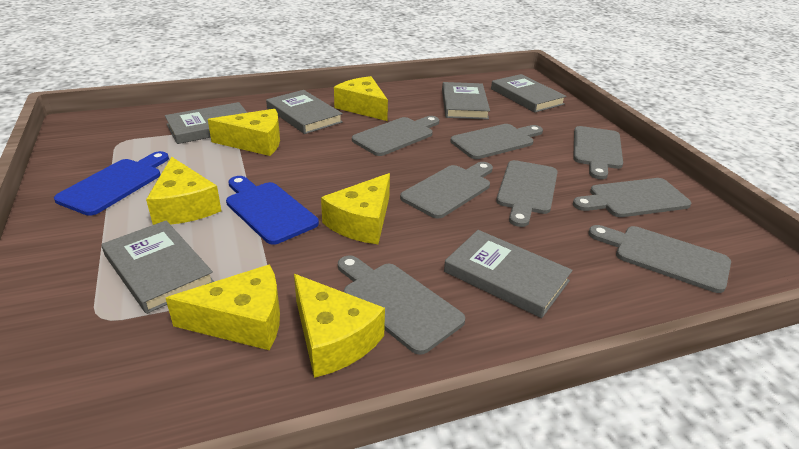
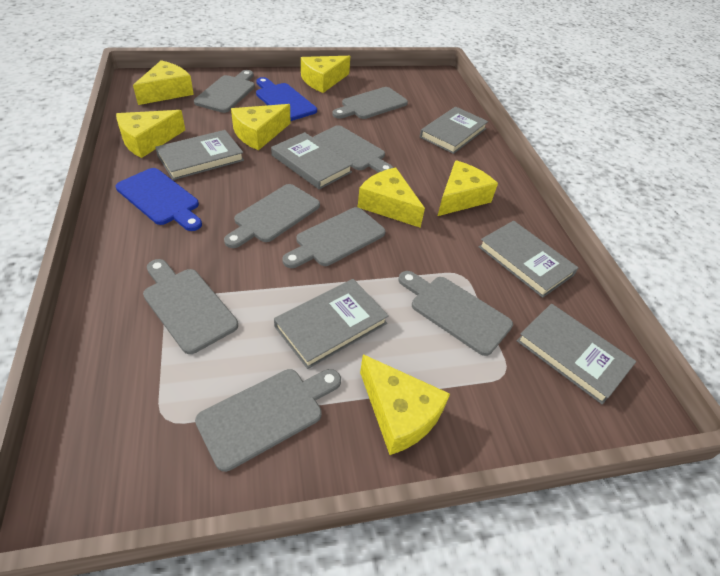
yellow cheese: [146,157,221,225] [166,264,280,350] [208,109,280,156] [294,274,385,378] [321,173,390,244] [334,76,388,121] = 6 -> [116,110,185,158] [133,60,194,105] [231,104,290,150] [301,56,350,93] [358,167,425,228] [360,354,450,455] [438,160,498,216] = 7

